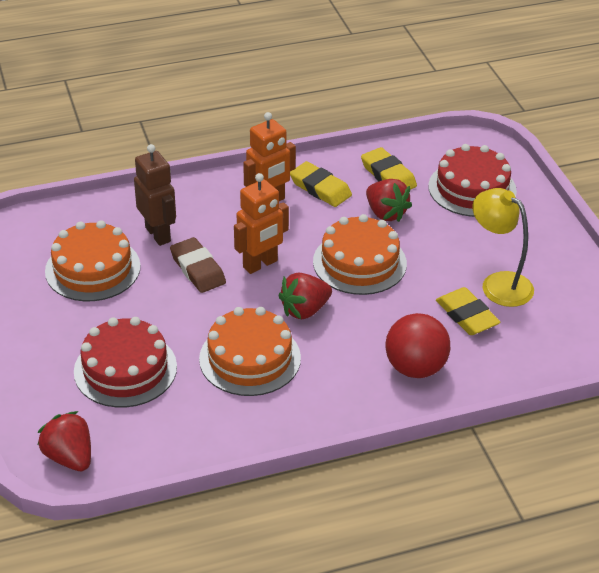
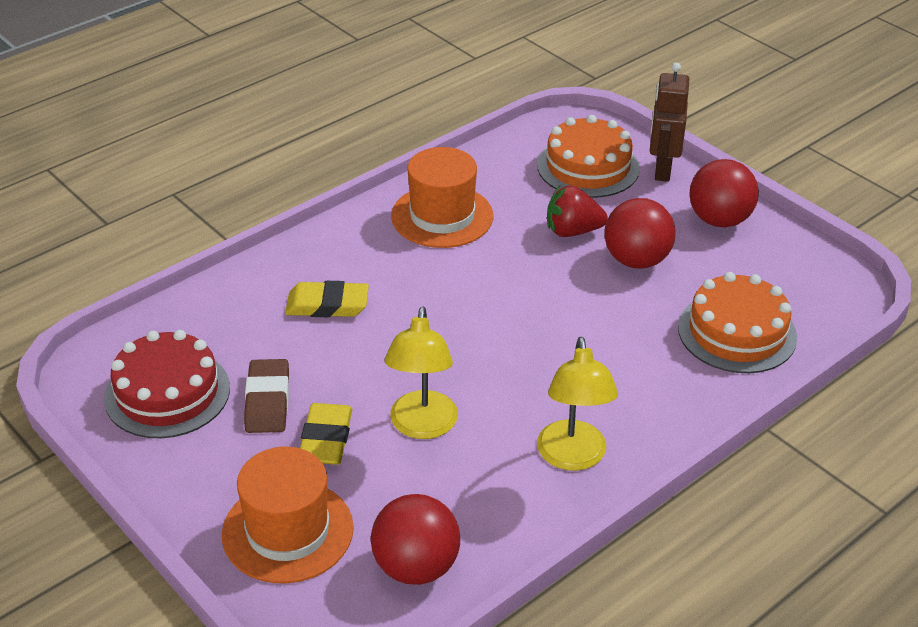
orange cake: [45,220,141,301] [199,307,301,396] [313,214,407,295] = 3 -> [537,115,640,198] [678,272,797,373] = 2
orange hat: none = 0 -> [222,447,354,583] [391,147,493,248] = 2
orange robot: [234,173,289,274] [243,112,296,201] = 2 -> none = 0
red ball: [386,313,450,378] = 1 -> [371,494,460,585] [605,198,676,268] [689,159,759,227] = 3
red cake: [74,317,177,408] [428,144,517,217] = 2 -> [104,330,230,438] = 1
red strawberry: [38,411,91,471] [279,273,332,319] [366,179,412,222] = 3 -> [547,185,608,237] = 1
yellow eraser: [290,161,352,207] [361,147,417,190] [436,287,500,335] = 3 -> [285,281,369,317] [300,403,352,465] = 2
yellow lamp: [473,188,534,307] = 1 -> [385,307,458,439] [537,337,618,471] = 2

